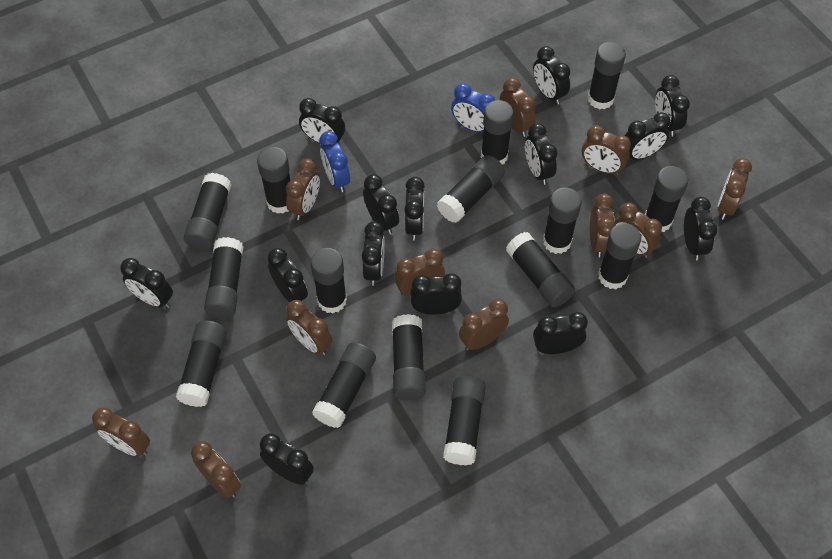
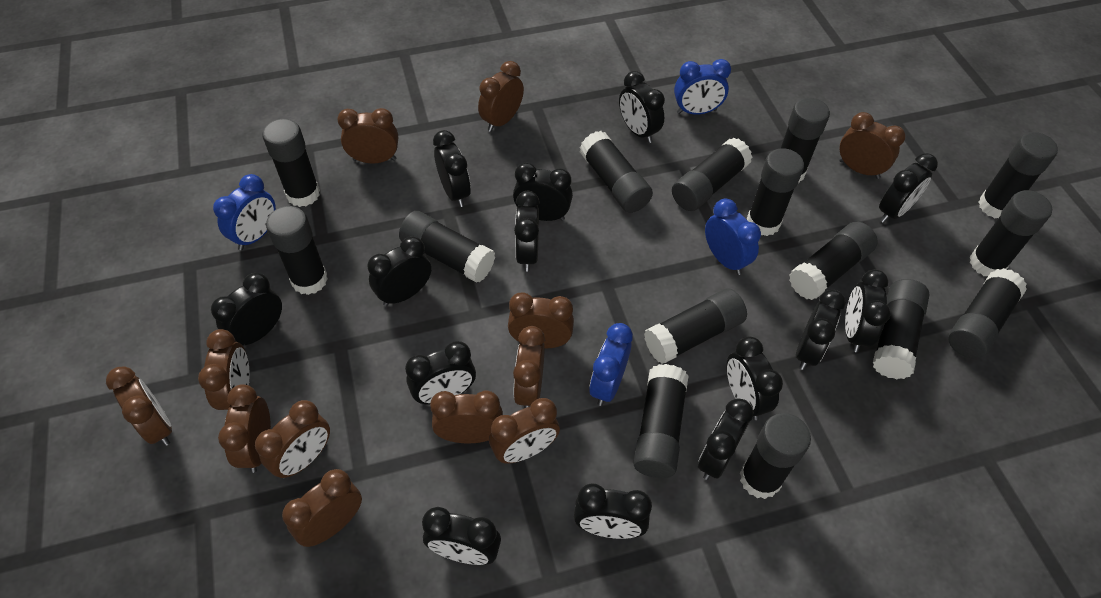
blue clock: [320,131,350,192] [451,83,495,132] = 2 -> [213,174,276,250] [589,323,633,406] [674,59,731,115] [705,199,761,275] = 4
brown clock: [92,408,150,457] [191,441,241,498] [286,159,320,220] [286,300,332,356] [394,248,445,296] [459,299,509,350] [500,78,536,137] [582,125,631,175] [590,194,616,257] [614,202,662,258] [718,158,752,220] = 11 -> [106,366,172,446] [198,329,250,410] [218,384,271,473] [255,400,330,479] [282,469,362,547] [338,108,398,164] [430,390,503,443] [478,61,524,132] [489,398,560,464] [508,292,574,349] [513,326,545,408] [839,112,906,179] = 12

